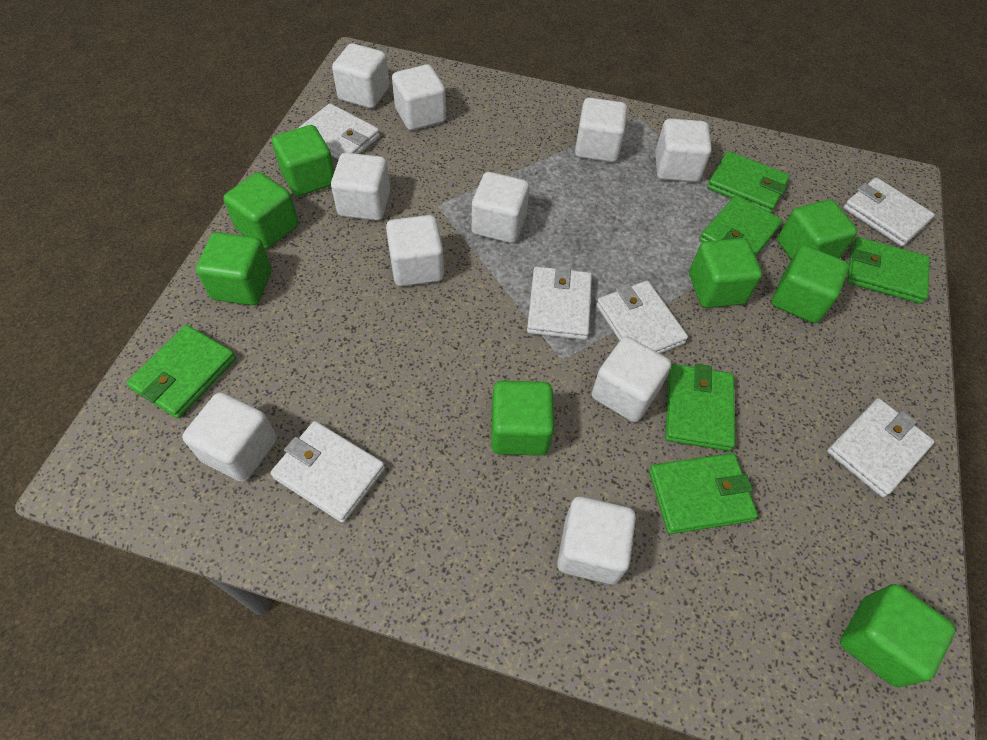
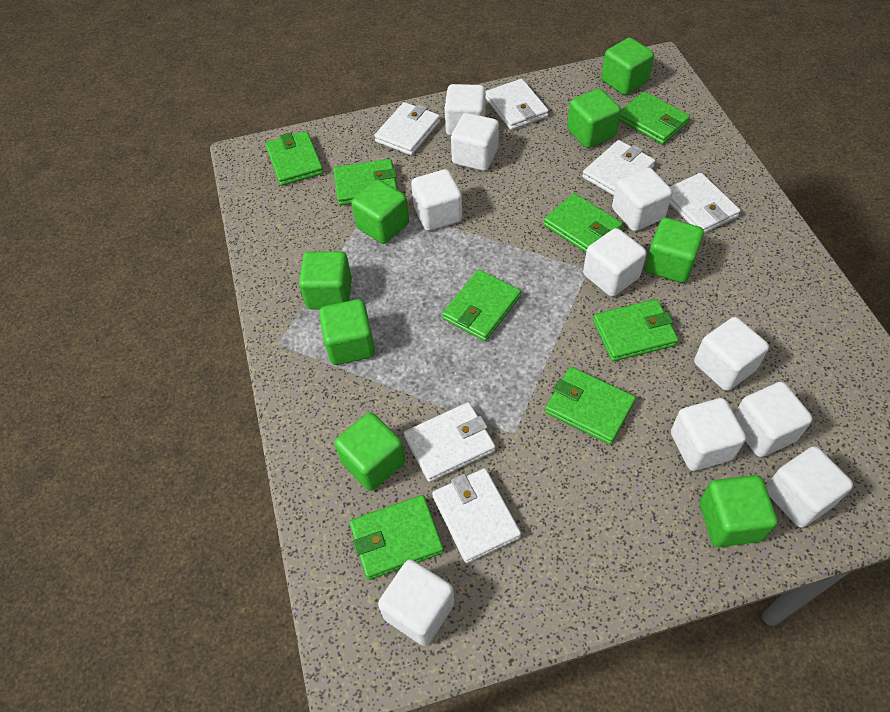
green wallet: [126,325,236,418] [649,453,758,534] [665,364,735,451] [699,195,783,256] [707,151,790,213] [847,237,930,304] = 6 -> [265,131,324,186] [333,159,397,205] [350,495,444,580] [442,270,521,341] [543,193,623,253] [545,367,636,445] [593,299,678,361] [619,91,690,144] = 8

